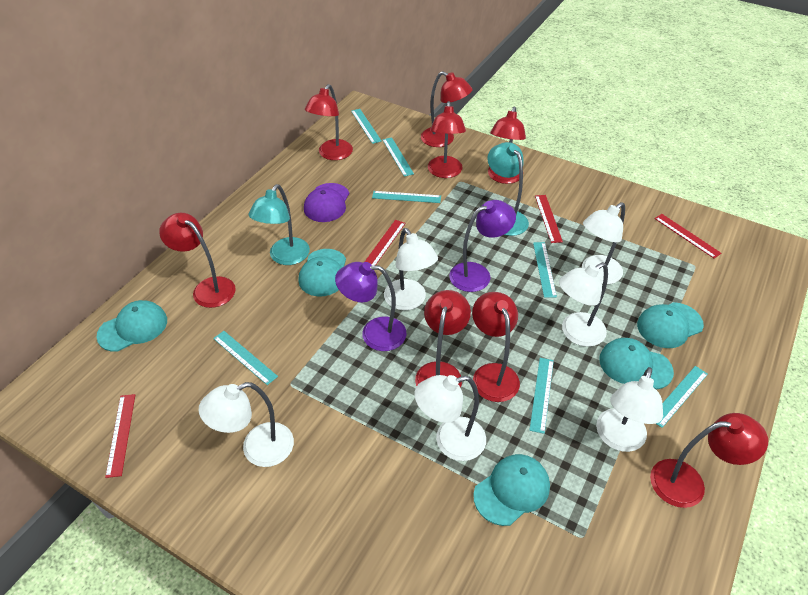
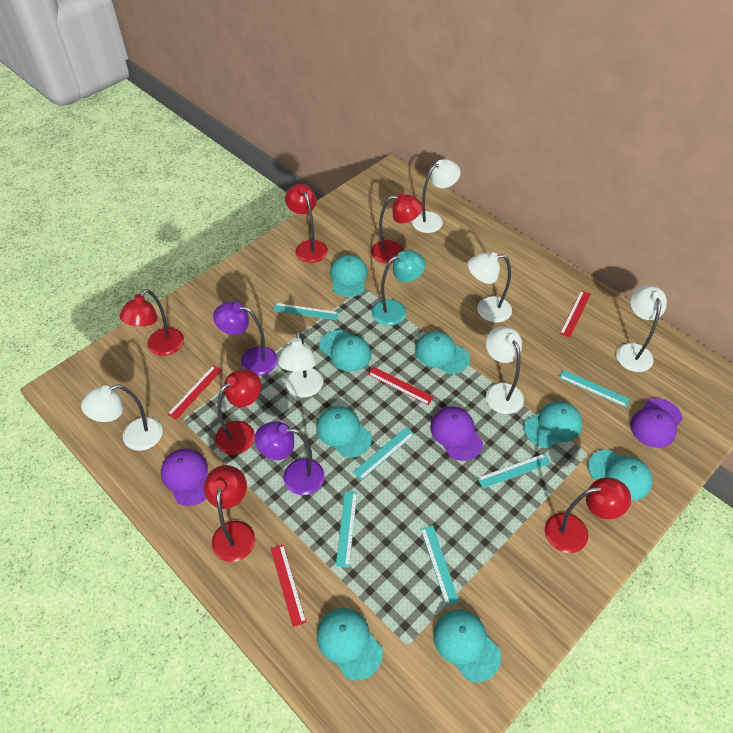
purple cap: [304,183,349,222] = 1 -> [161,449,208,506] [430,407,483,461] [630,398,683,448] = 3
red lamp: [159,213,236,308] [305,84,353,160] [415,290,471,388] [421,71,472,147] [428,101,466,178] [472,292,520,402] [488,106,526,184] [650,413,768,508] = 8 -> [119,289,184,356] [204,465,255,562] [215,369,261,455] [285,184,328,263] [371,193,423,263] [545,477,631,553] = 6
turquoise cap: [96,300,167,352] [298,249,346,296] [473,454,550,526] [599,338,674,390] [637,302,704,348] = 5 -> [316,406,372,458] [317,608,383,680] [319,330,371,372] [330,254,368,297] [415,331,470,374] [433,609,501,682] [524,401,582,448] [588,450,653,500] = 8
turquoise lamp: [249,184,310,265] [487,142,529,236] = 2 -> [372,250,426,326] = 1
turquoise ruler: [213,331,278,385] [351,109,382,144] [372,191,441,203] [382,137,414,177] [529,358,554,434] [533,242,557,298] [656,366,708,428] = 7 -> [273,303,339,320] [336,491,357,568] [353,427,415,480] [421,525,460,606] [477,453,551,488] [559,370,630,407] = 6

